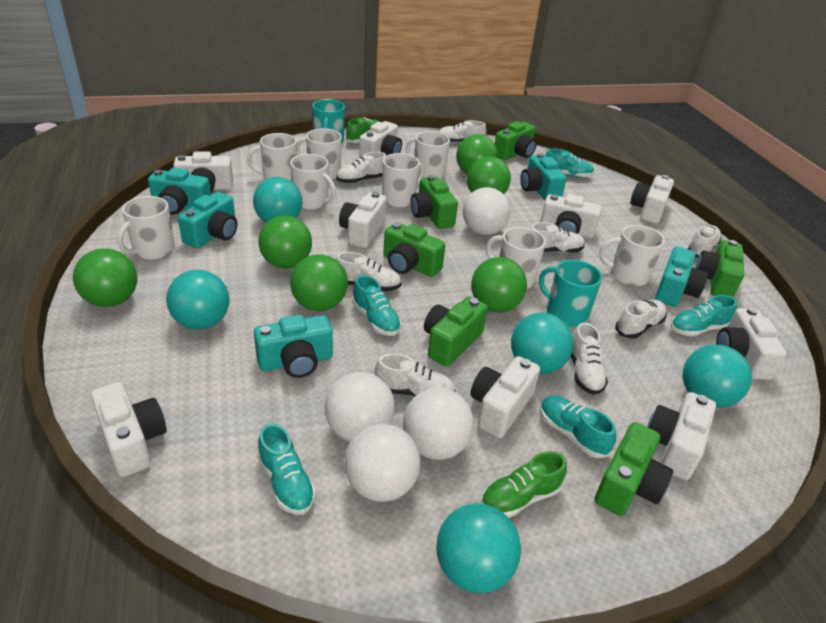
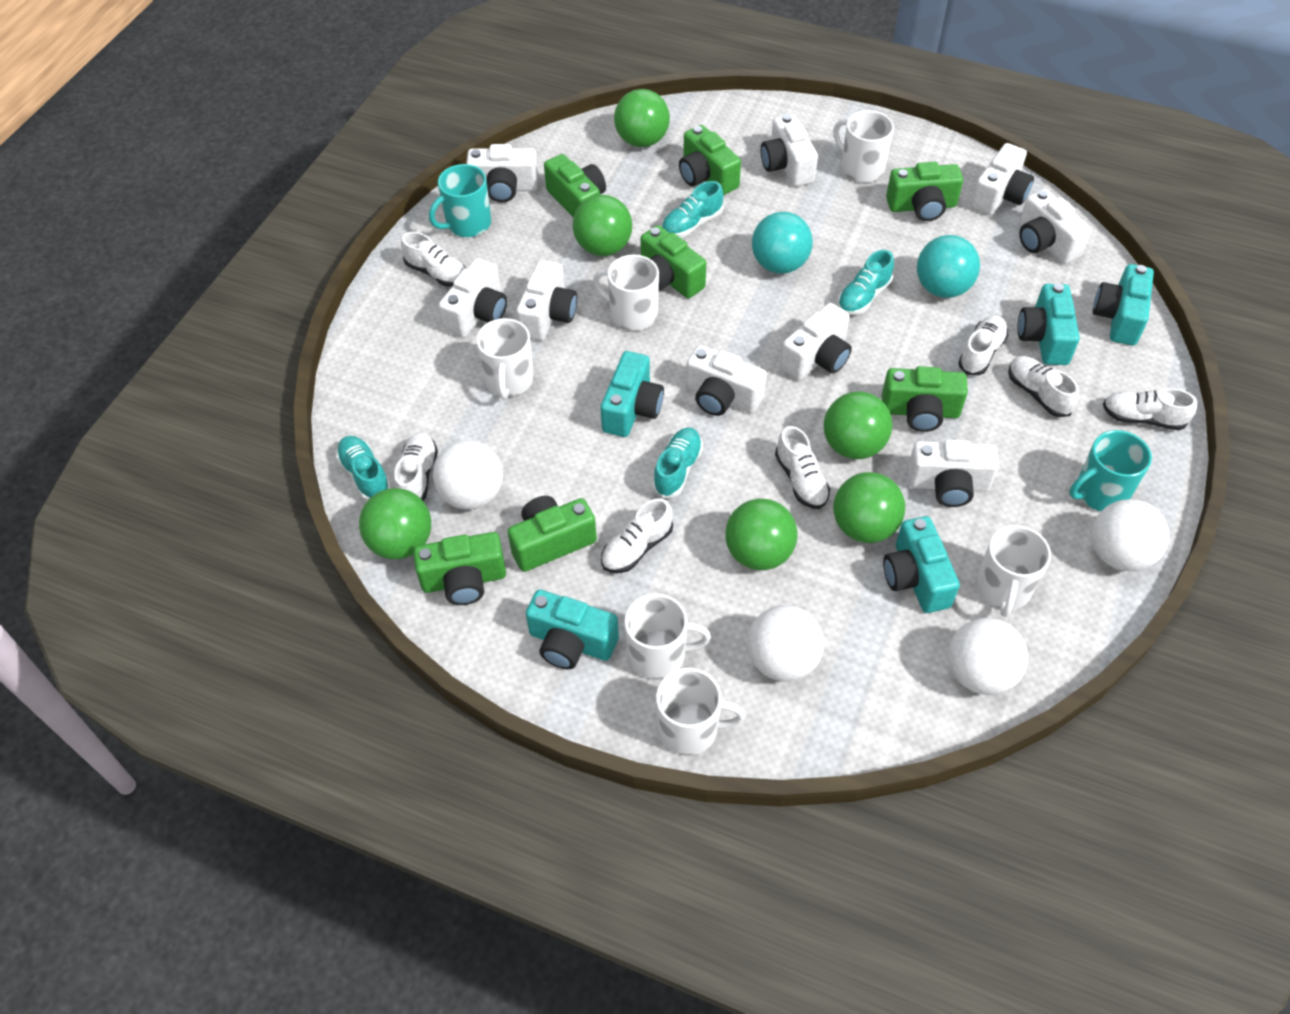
green camera: [383,222,445,277] [411,175,458,229] [424,297,488,367] [495,121,537,160] [595,422,673,516] [695,240,744,298] = 6 -> [413,532,506,605] [508,496,597,572] [544,154,606,218] [640,225,706,298] [679,125,741,195] [882,366,968,432] [886,162,963,221] = 7
green shoe: [346,117,380,143] [481,451,567,518] = 2 -> none = 0
turquoise ball: [166,270,229,330] [253,177,302,223] [436,503,521,593] [511,313,573,374] [683,344,752,408] = 5 -> [752,212,813,274] [917,235,980,298] = 2
turquoise shoe: [257,423,316,515] [352,275,401,336] [540,396,616,458] [545,149,594,178] [670,295,737,336] = 5 -> [336,436,391,501] [652,428,703,498] [662,181,723,238] [837,250,894,315] = 4
white mug: [117,196,175,260] [247,133,297,182] [290,154,336,210] [297,128,342,180] [382,153,424,208] [405,131,450,180] [486,227,546,289] [599,225,665,286] = 8 -> [476,318,534,400] [593,255,659,331] [624,594,711,680] [656,668,745,756] [833,110,894,182] [976,525,1051,617] = 6
white shoe: [335,252,402,291] [336,152,386,184] [375,354,456,396] [438,120,487,143] [530,222,585,253] [571,323,608,395] [615,300,667,338] [688,225,722,258] = 8 -> [394,432,438,501] [401,232,466,287] [601,498,673,573] [775,426,830,509] [958,315,1008,375] [1008,356,1079,417] [1103,388,1197,430] = 7

